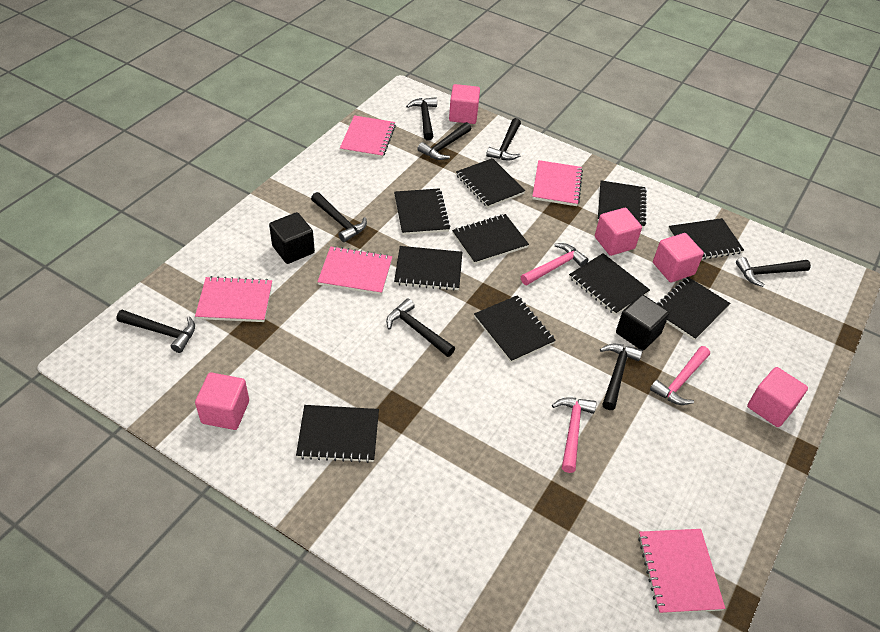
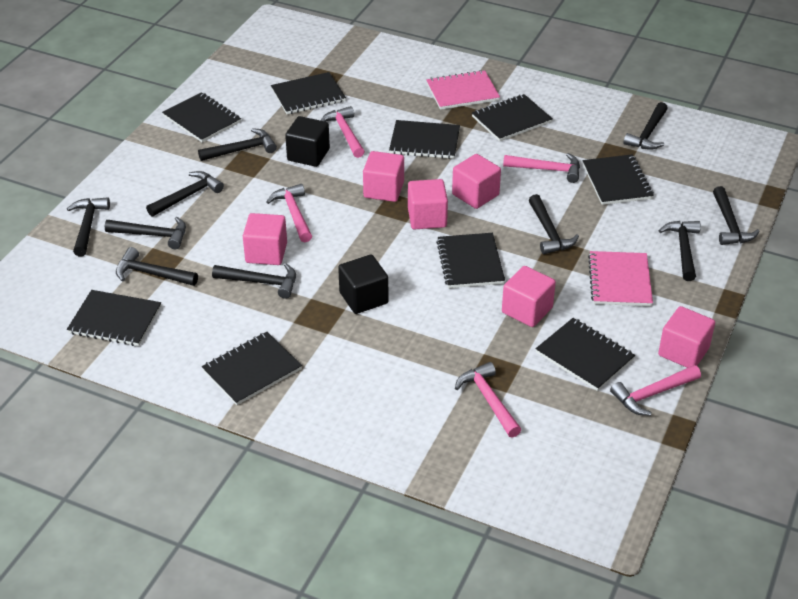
black hammer: [117,310,195,353] [311,192,367,242] [386,299,455,357] [406,97,437,140] [418,122,471,160] [486,118,521,160] [600,344,643,410] [736,257,811,287] = 8 -> [67,197,110,256] [105,217,186,249] [116,247,198,286] [146,171,224,217] [198,128,277,161] [212,263,296,299] [529,194,579,254] [623,102,668,150] [659,221,701,281] [713,186,760,245] = 10
black notebook: [296,405,379,463] [394,188,450,235] [394,246,462,291] [452,214,529,264] [456,158,525,208] [474,296,556,363] [569,253,650,315] [598,181,647,228] [657,277,730,341] [668,218,744,260] = 10 -> [67,290,161,346] [162,92,241,142] [202,332,302,405] [271,72,346,114] [389,120,460,159] [436,233,505,288] [472,94,553,141] [535,318,635,391] [582,155,654,205] = 9
pink cube: [195,372,249,430] [449,84,480,124] [595,208,642,256] [653,233,704,282] [747,367,808,427] = 5 -> [243,213,287,265] [363,151,404,202] [408,179,448,229] [452,154,501,209] [502,266,556,327] [658,306,715,368] = 6
pink hammer: [521,243,589,285] [552,397,596,473] [650,346,710,405] = 3 -> [266,184,312,242] [320,106,365,158] [455,362,521,438] [503,153,580,183] [610,365,701,416] = 5
pink notebook: [195,276,272,322] [317,246,392,295] [340,115,396,158] [532,160,583,206] [638,529,725,614] = 5 -> [426,70,500,110] [588,251,653,306] = 2

